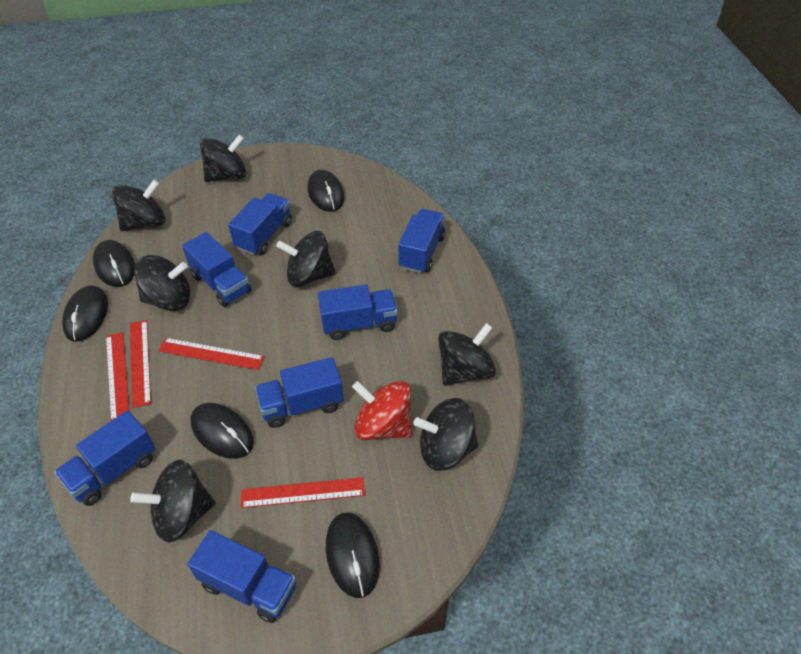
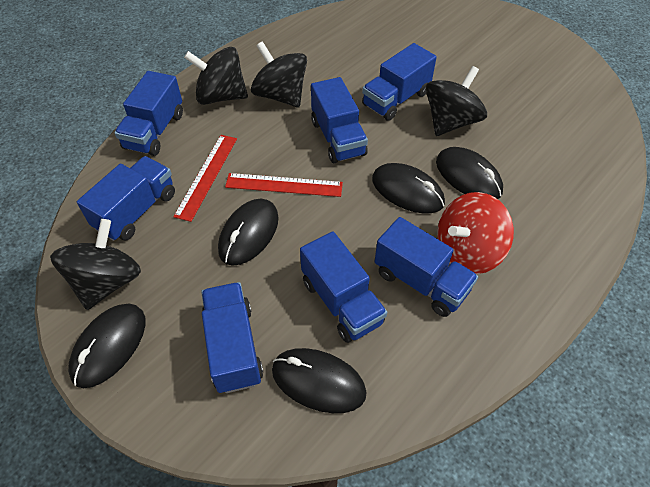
black spinning top: [112,180,165,231] [130,460,216,543] [134,255,190,311] [200,135,246,182] [276,231,336,287] [413,398,478,471] [438,323,496,386] = 7 -> [50,219,141,310] [184,47,248,105] [251,41,307,107] [426,66,487,136] = 4
red ruler: [106,332,130,421] [130,320,151,408] [158,338,265,370] [241,477,365,508] = 4 -> [173,135,237,222] [225,173,343,197] = 2

